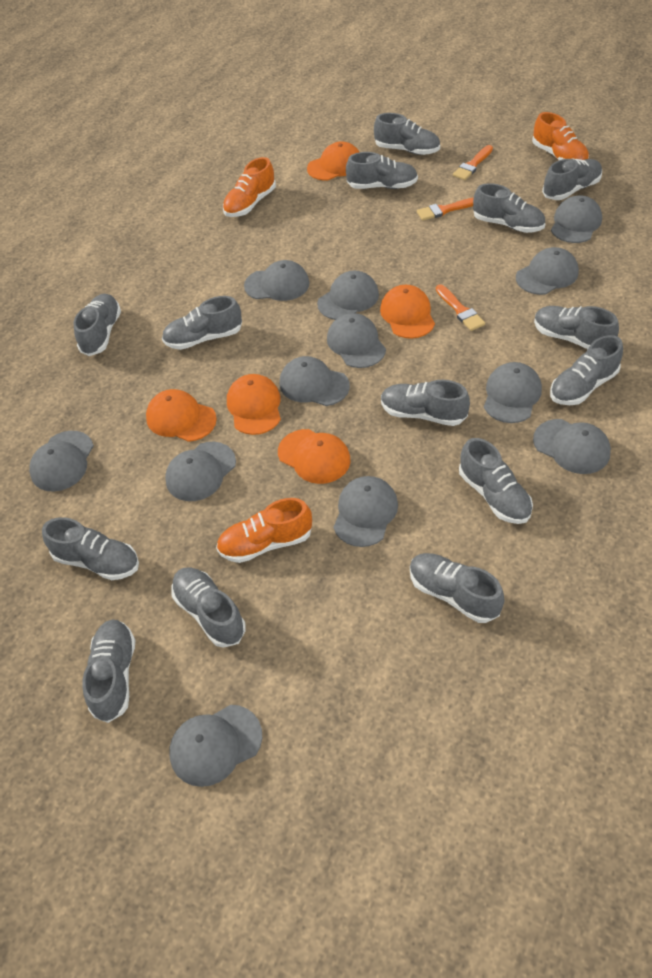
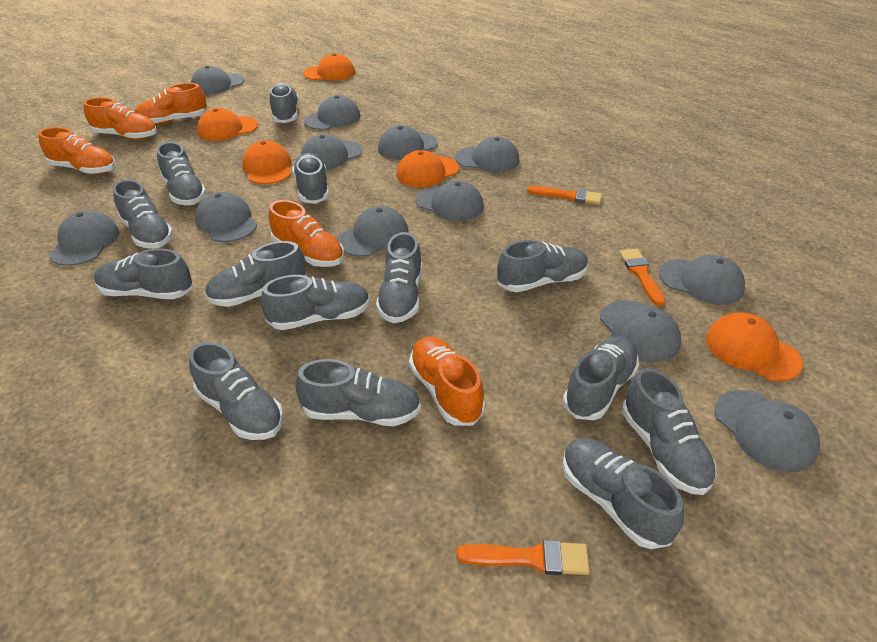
orange shoe: [216,498,312,563] [223,157,276,217] [532,112,589,160] = 3 -> [38,127,115,174] [83,97,157,140] [134,83,207,125] [268,200,344,267] [409,336,485,426] = 5

